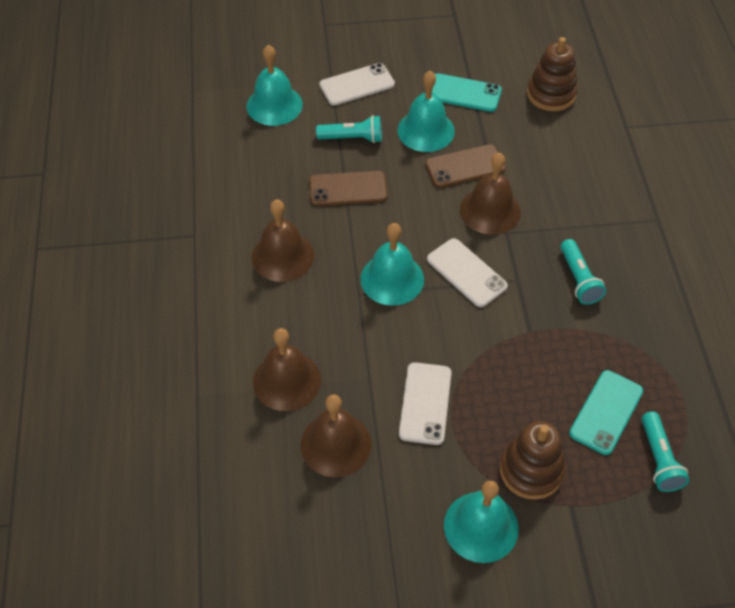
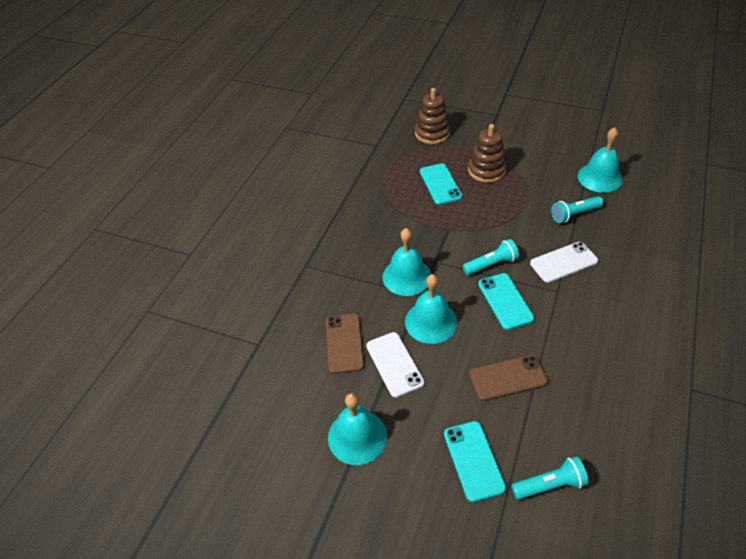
brown bell: [252,199,314,282] [253,328,321,411] [301,394,372,477] [460,153,521,235] = 4 -> none = 0
turquoise phone: [432,73,502,112] [569,370,643,455] = 2 -> [420,163,462,204] [444,421,506,502] [478,273,535,330] = 3
white phone: [319,63,395,106] [399,362,452,445] [427,238,508,307] = 3 -> [366,332,425,398] [530,242,598,283] = 2

